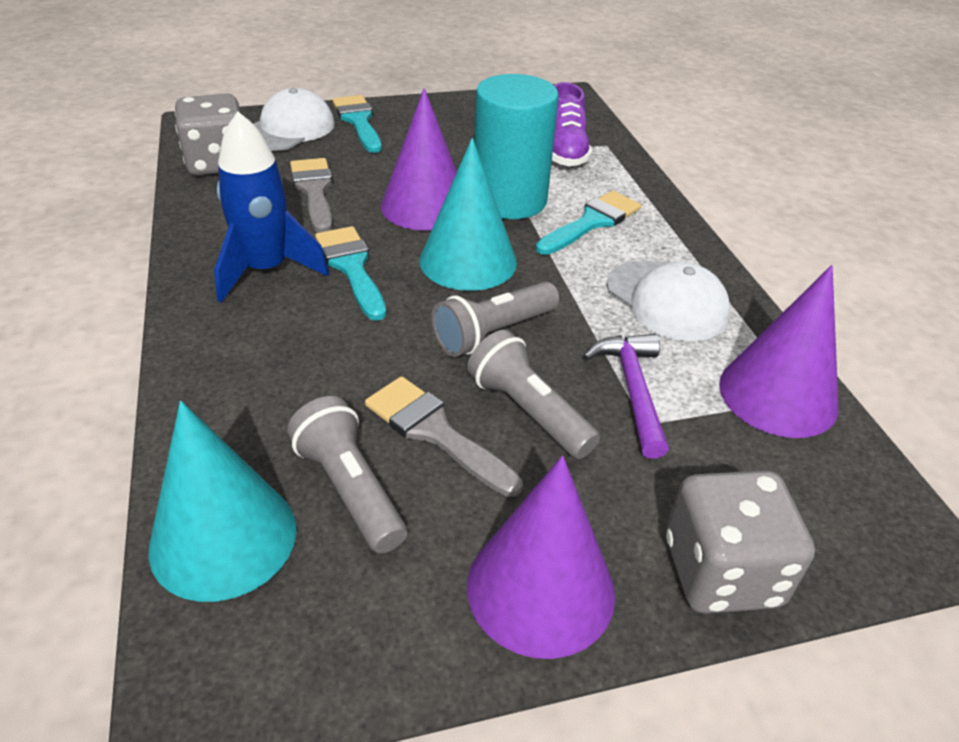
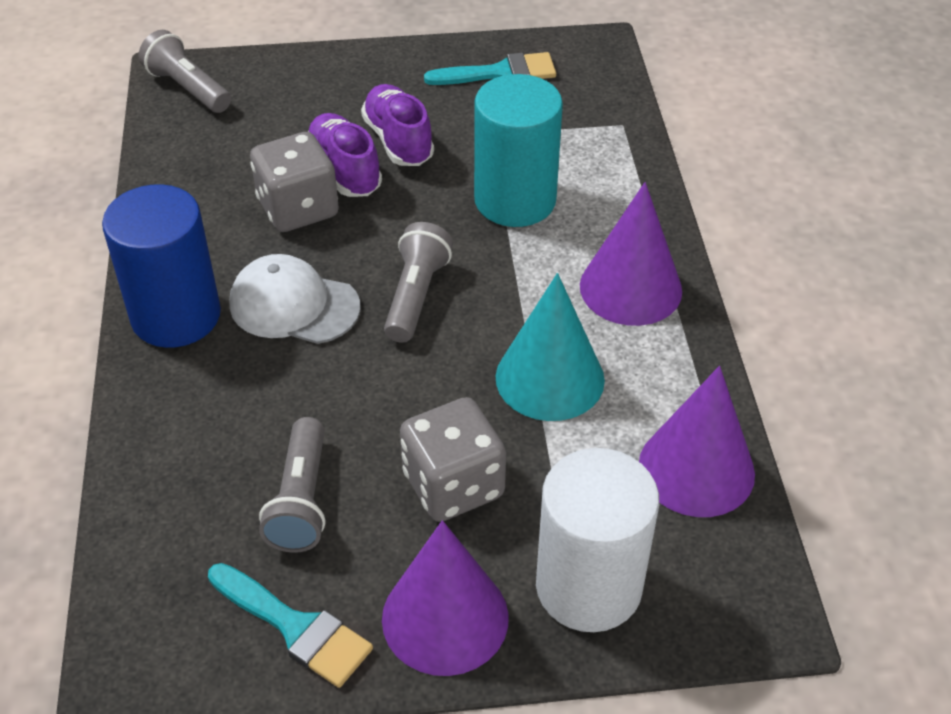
blue cylinder: none = 0 -> [102,184,221,348] = 1
blue rocket: [214,111,329,302] = 1 -> none = 0
grey brush: [290,158,332,233] [365,376,523,497] = 2 -> none = 0
purple hammer: [583,334,669,459] = 1 -> none = 0
purple shoe: [552,82,592,167] = 1 -> [308,113,382,197] [361,84,434,166] = 2
turquoise brush: [315,226,386,321] [332,95,382,153] [536,191,641,255] = 3 -> [208,563,373,688] [424,52,556,85] = 2
turquoise cone: [148,401,297,602] [419,138,517,291] = 2 -> [496,273,605,421] = 1
white cap: [254,88,335,151] [607,260,730,341] = 2 -> [230,254,360,344] = 1
white cylinder: none = 0 -> [536,448,659,632] = 1

